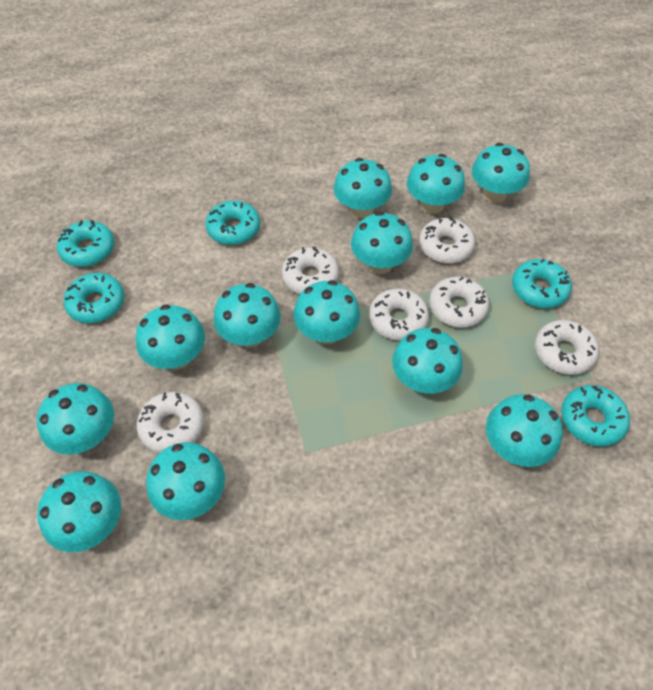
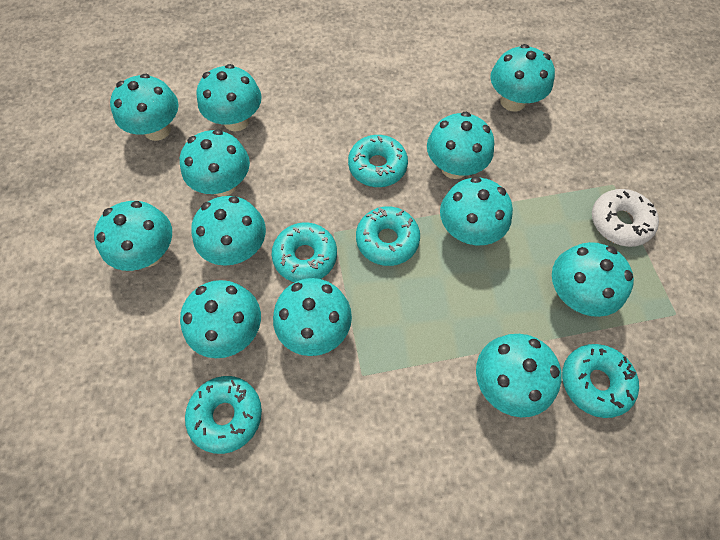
white donut: [137,392,204,453] [282,247,339,294] [369,288,429,340] [419,217,475,264] [429,277,489,328] [535,320,599,375] = 6 -> [592,189,659,247] = 1

